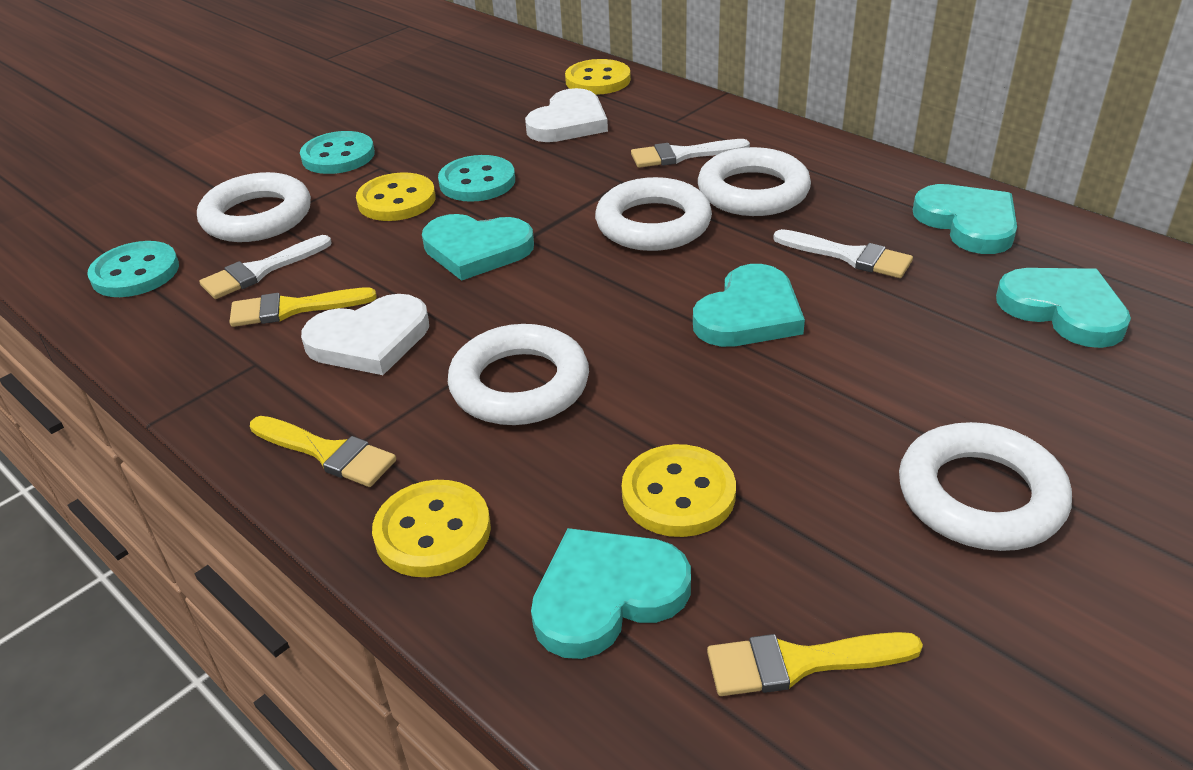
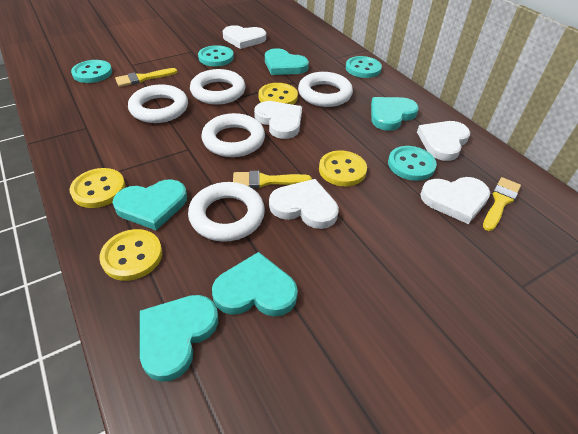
turquoise button: [87,241,179,297] [300,131,375,174] [438,155,515,202] = 3 -> [71,60,112,83] [198,45,234,66] [346,56,382,78] [388,146,437,181] = 4
white brush: [199,235,332,299] [631,139,750,168] [773,229,913,278] = 3 -> none = 0
white heart: [301,294,429,375] [525,88,608,142] = 2 -> [223,25,266,49] [254,101,302,139] [269,179,339,229] [417,121,470,161] [420,177,490,224] = 5

